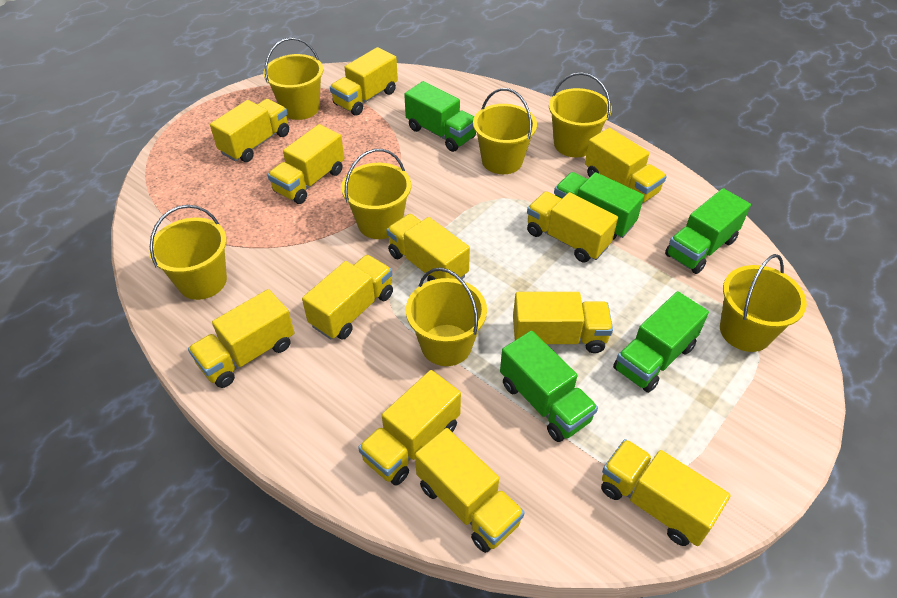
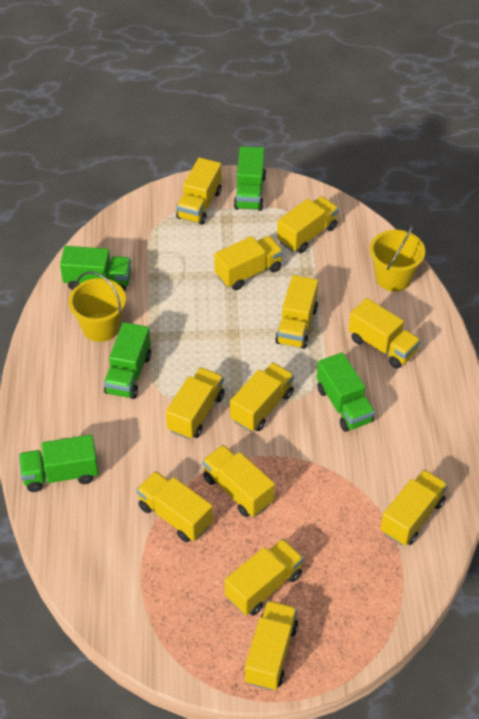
yellow bucket: [149,205,227,300] [263,37,323,120] [341,149,411,239] [406,268,487,366] [473,88,537,174] [549,72,612,157] [720,254,807,352] = 7 -> [69,271,126,342] [370,225,425,291] = 2

